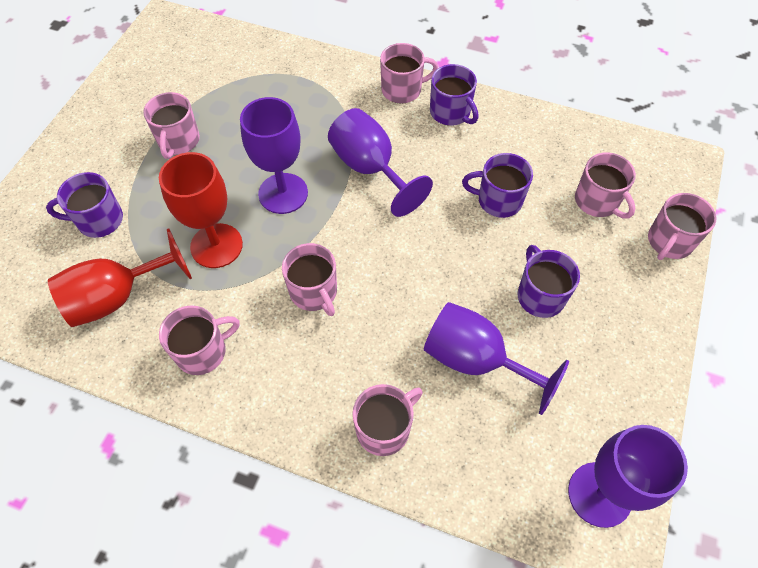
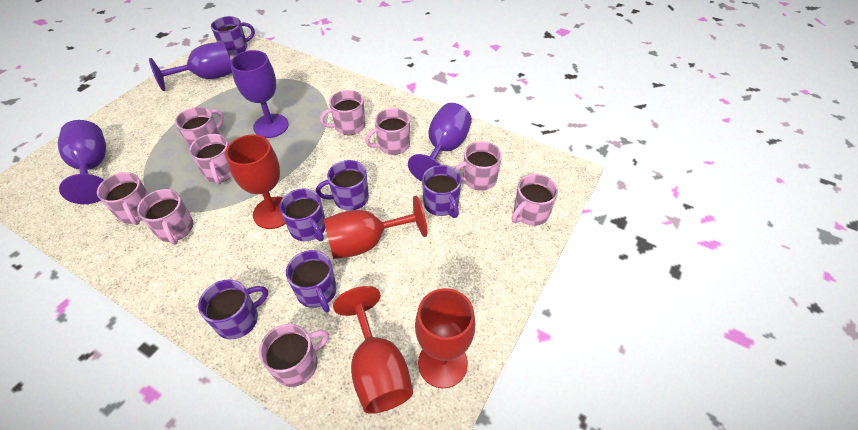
pink mug: [143,92,200,159] [159,305,240,375] [282,243,337,316] [353,384,423,456] [380,43,438,104] [575,152,636,219] [648,193,717,260] = 7 -> [97,172,149,225] [137,189,194,245] [175,107,224,148] [189,134,232,184] [259,324,329,387] [320,90,366,135] [365,108,410,155] [454,141,502,191] [512,174,558,226] = 9
purple mug: [46,172,123,238] [430,64,478,126] [462,153,533,218] [518,245,580,318] = 4 -> [198,280,268,339] [211,16,255,56] [279,188,325,241] [286,250,337,312] [316,160,369,211] [422,165,461,218] = 6
red goblet: [48,228,192,327] [159,152,243,268] = 2 -> [225,135,286,229] [324,196,427,259] [333,286,413,414] [415,288,475,388] = 4

